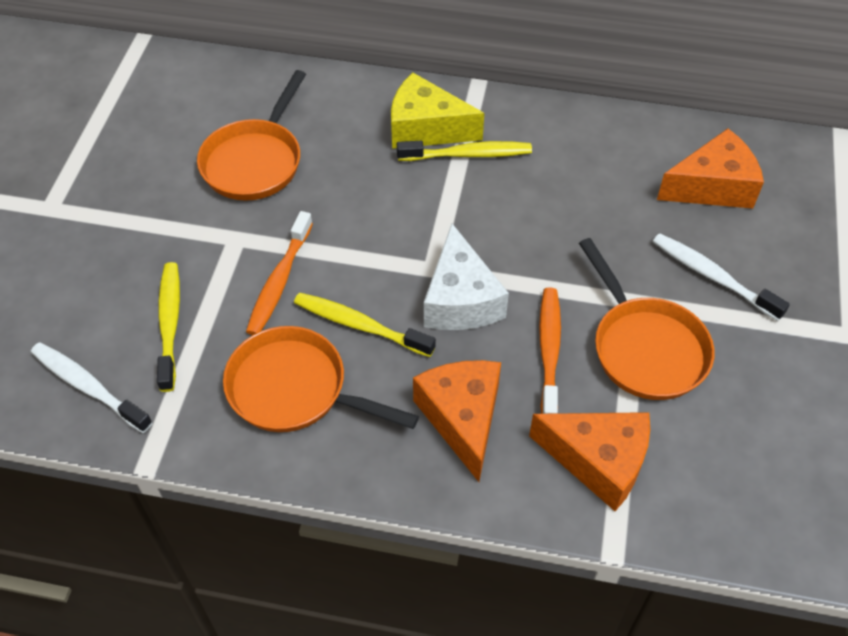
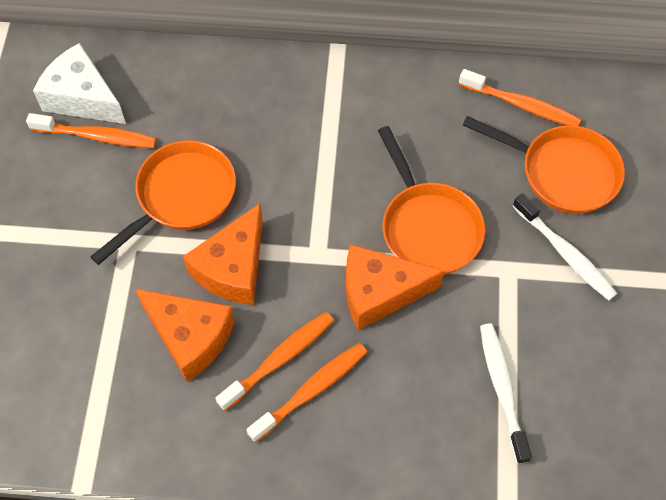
orange toothbrush: [246,211,313,335] [539,287,561,414] = 2 -> [26,113,156,148] [215,312,334,411] [246,343,367,443] [459,69,581,126] = 4
yellow cheese: [391,73,484,149] = 1 -> none = 0
yellow toothbrush: [157,262,180,392] [294,293,436,357] [397,141,532,161] = 3 -> none = 0

